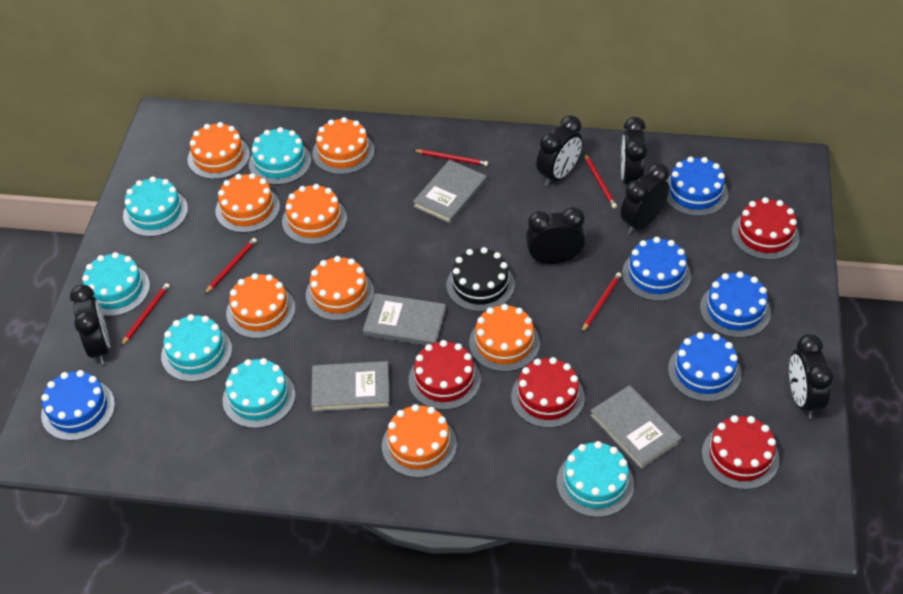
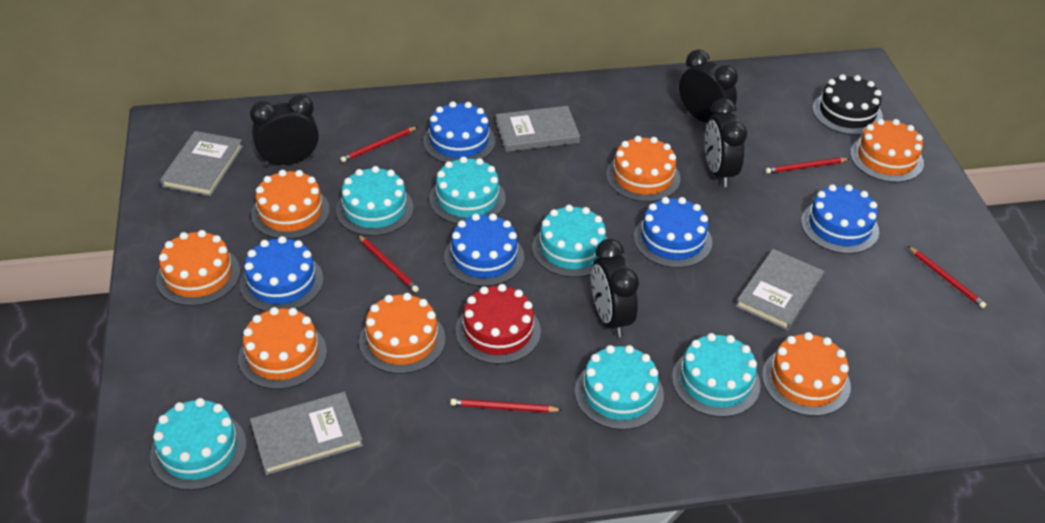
black clock: [70,284,110,364] [526,207,585,264] [536,115,583,186] [620,163,669,234] [621,117,647,185] [789,334,834,419] = 6 -> [250,95,319,167] [591,239,639,338] [679,49,738,123] [705,98,747,187] = 4
orange cake: [188,122,250,179] [215,173,280,233] [226,273,295,339] [282,184,347,245] [306,256,374,321] [312,117,375,175] [382,404,457,478] [469,304,540,372] = 8 -> [156,230,240,306] [238,307,327,389] [251,170,330,239] [359,293,445,374] [606,136,680,202] [762,332,851,416] [850,119,924,183] = 7
red cake: [409,340,481,410] [511,357,585,428] [702,415,779,490] [732,197,800,260] = 4 -> [456,284,541,364] = 1

